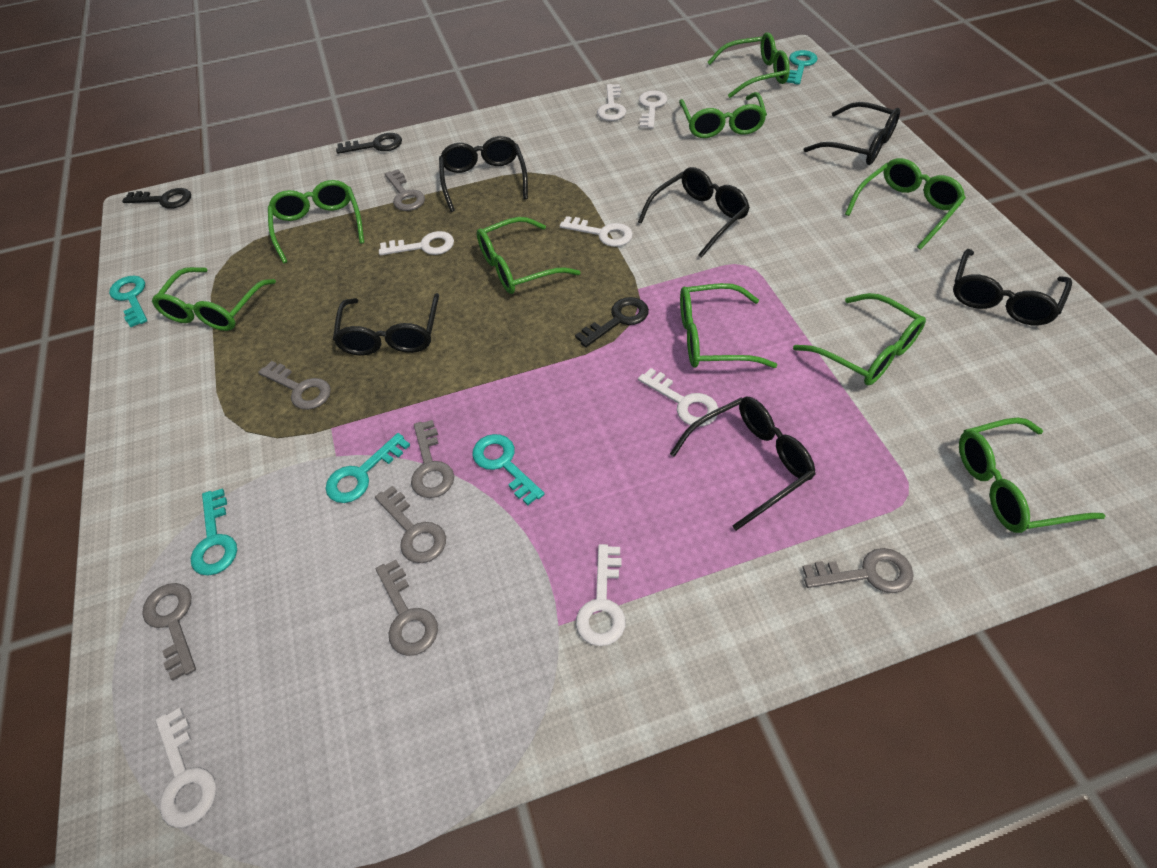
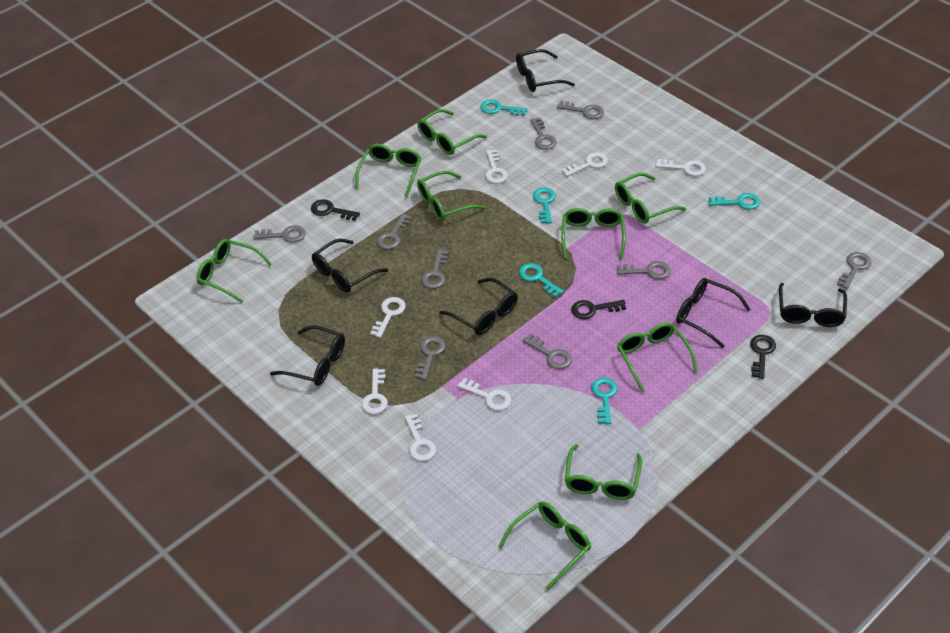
grey key: [142,583,196,681] [258,361,331,410] [375,486,446,563] [376,559,438,656] [385,169,425,211] [411,420,454,498] [802,548,914,593] = 7 -> [253,225,306,242] [377,214,412,250] [415,336,445,380] [421,250,448,289] [523,334,572,369] [530,118,557,150] [557,101,604,119] [617,261,671,279] [837,252,871,289] = 9

